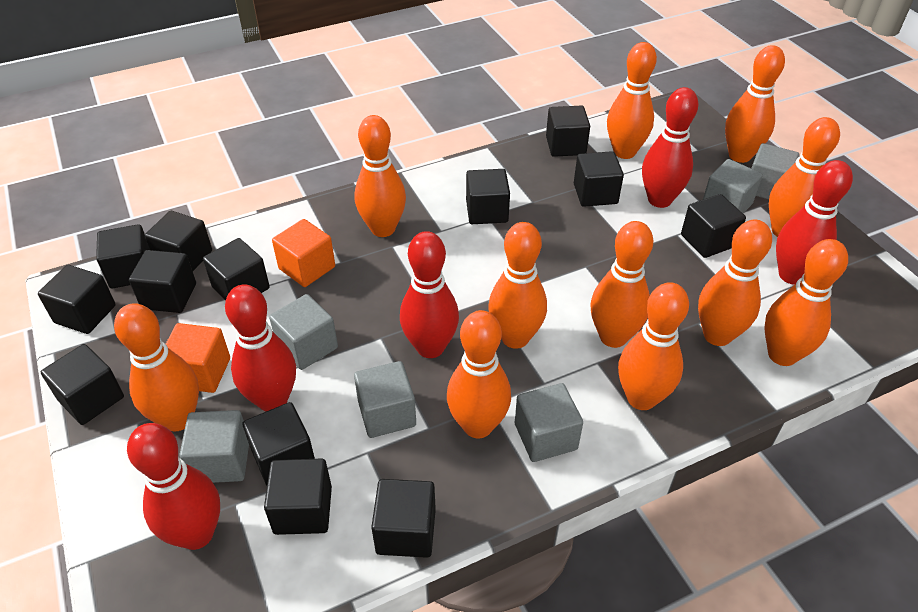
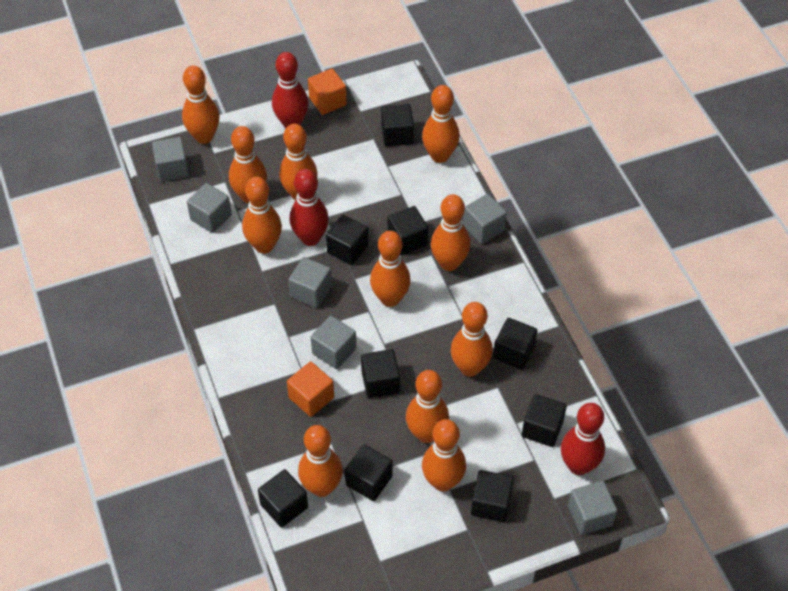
black cube: [38,265,116,334] [41,344,124,425] [96,224,150,289] [129,250,196,313] [145,211,212,271] [203,238,270,300] [243,402,315,485] [264,459,332,535] [371,479,436,558] [466,169,510,224] [546,106,590,157] [574,151,624,207] [681,194,746,258] = 13 -> [258,469,308,528] [326,215,369,265] [345,445,392,501] [361,349,400,398] [381,104,414,146] [388,206,428,255] [471,470,514,522] [493,318,538,370] [522,394,567,447] = 9
red bowling pin: [127,423,220,550] [225,284,296,412] [400,231,459,358] [642,87,698,208] [776,160,853,285] = 5 -> [272,52,309,128] [289,169,329,246] [561,403,605,475] = 3

